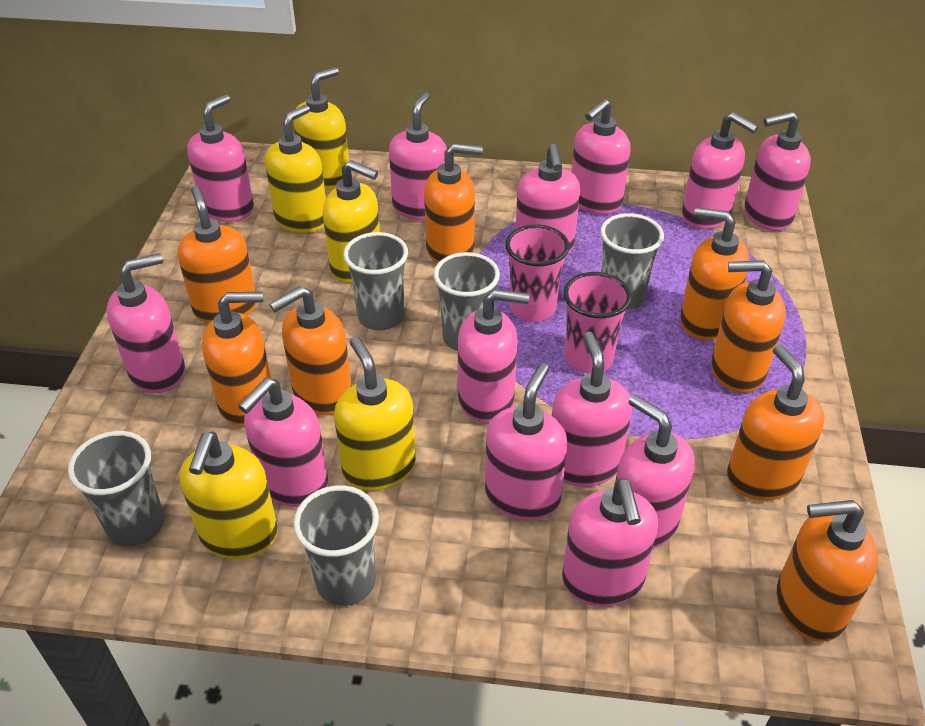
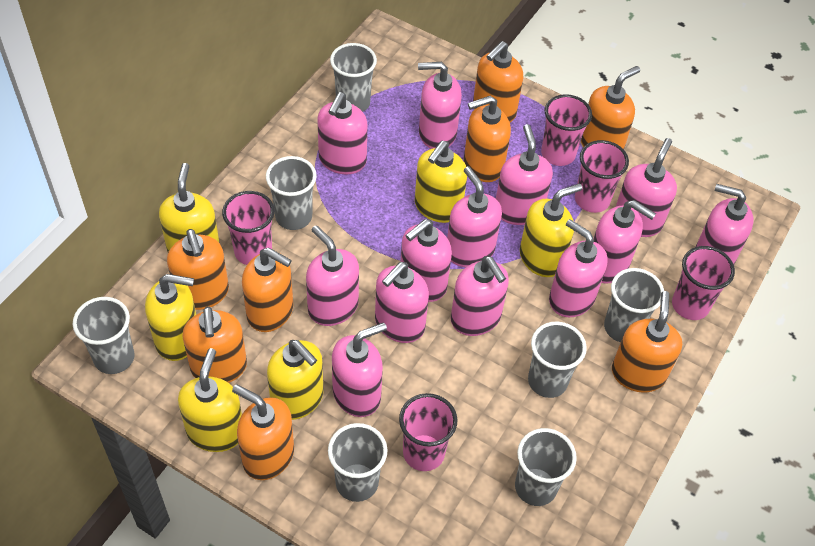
grey cup: [68,431,164,547] [293,485,379,606] [343,232,408,330] [433,252,500,351] [600,213,664,310] = 5 -> [73,297,135,374] [266,156,317,230] [328,423,388,502] [330,43,377,112] [515,428,577,506] [528,322,587,398] [604,268,664,342] = 7
pink cup: [505,224,569,322] [563,272,632,373] = 2 -> [222,191,275,265] [399,393,457,471] [541,94,592,166] [575,140,629,213] [672,246,735,320] = 5
yellow soap dispenser: [180,432,278,559] [265,105,326,233] [293,67,349,190] [323,160,380,283] [334,336,416,491] = 5 -> [145,274,196,361] [159,163,220,252] [178,348,242,452] [267,340,324,420] [415,141,467,223] [520,183,582,277] = 6

